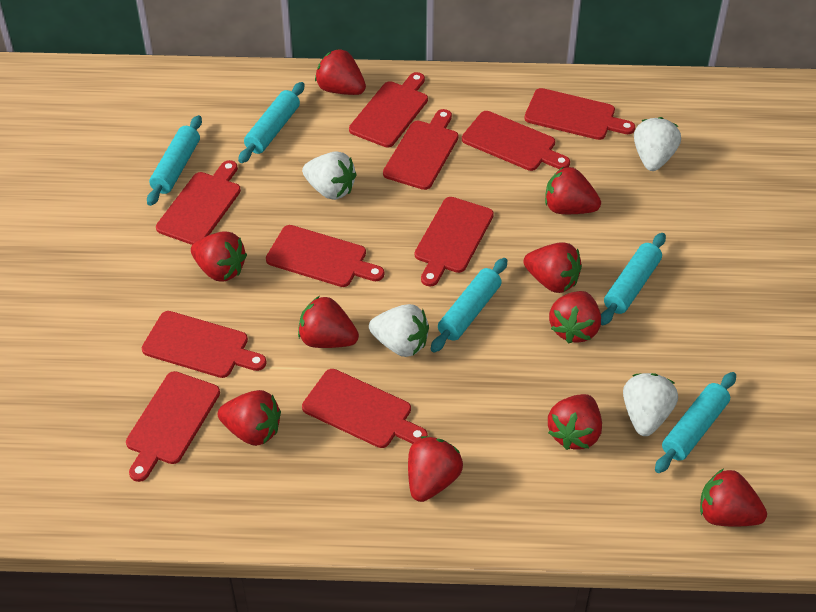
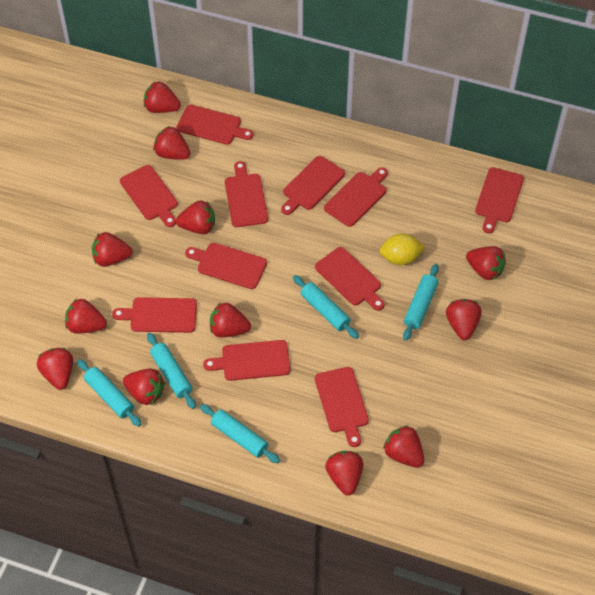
red cutting board: [126,371,220,482] [142,311,267,378] [156,160,241,245] [266,225,384,287] [302,369,428,448] [349,72,428,147] [383,109,459,190] [415,197,494,286] [462,111,570,171] [524,88,635,140] = 10 -> [112,297,197,333] [120,165,178,227] [177,105,254,145] [185,243,267,289] [203,340,290,381] [225,161,268,227] [281,156,345,215] [315,247,385,311] [315,367,369,447] [324,167,388,227] [475,167,524,233] = 11
red strawberry: [191,231,247,282] [218,390,281,446] [298,296,359,348] [315,49,366,95] [408,436,463,502] [524,242,582,293] [545,167,601,214] [548,394,602,450] [549,291,601,343] [700,468,767,526] = 10 -> [37,348,73,390] [65,299,107,334] [92,232,133,267] [123,368,165,405] [144,82,181,113] [153,126,190,160] [176,200,215,234] [210,303,251,338] [325,451,363,496] [383,425,424,468] [446,299,482,340] [466,246,506,280] = 12
white strawberry: [302,151,357,200] [369,304,429,357] [623,373,678,436] [634,117,681,171] = 4 -> none = 0
yellow lemon: none = 0 -> [379,233,425,265] = 1

